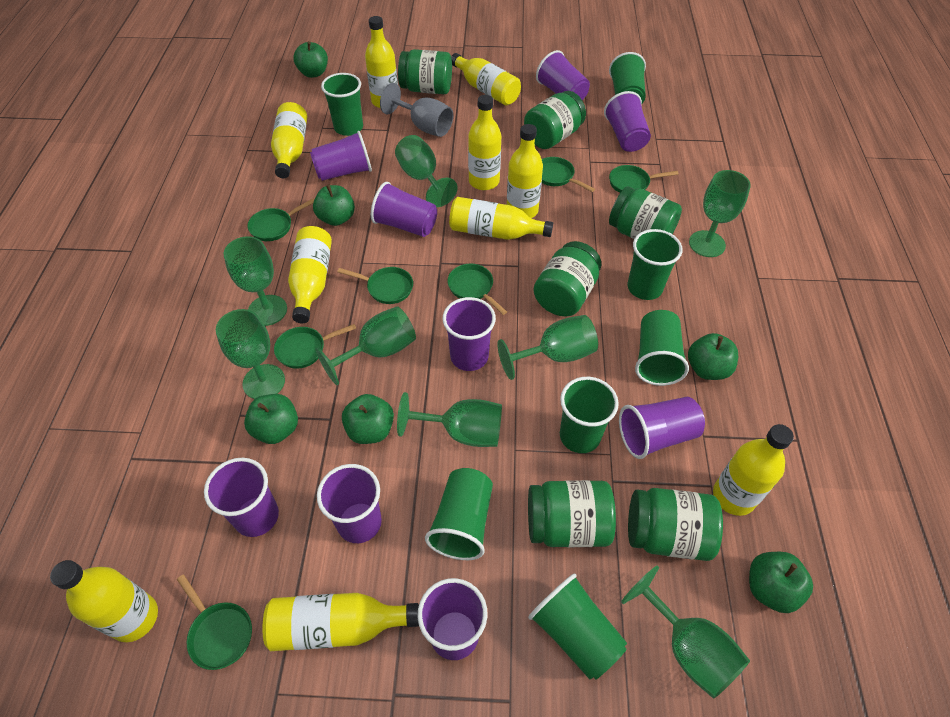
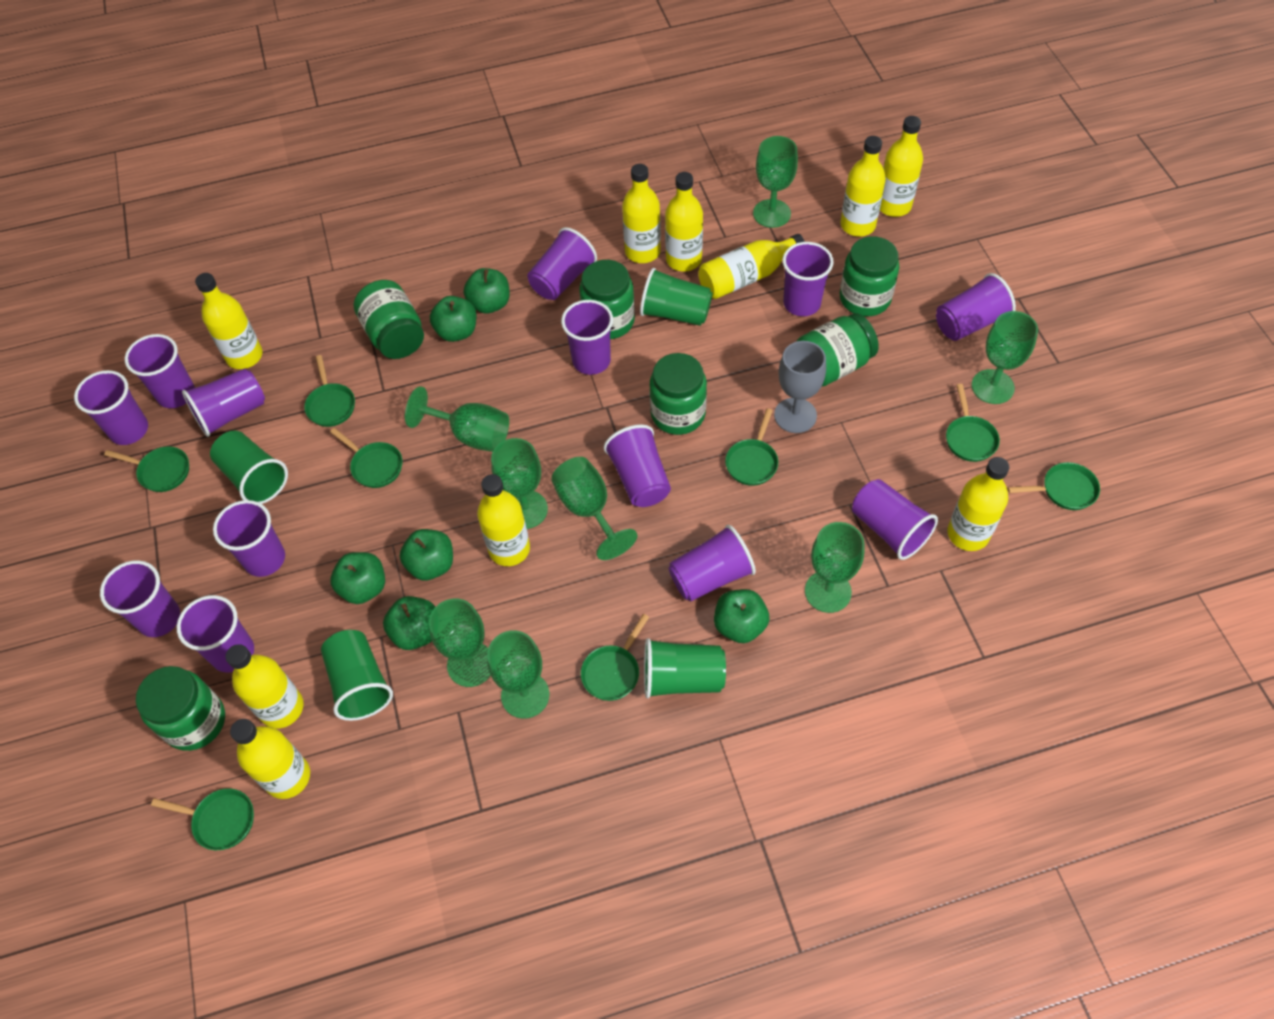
green cup: [321,73,363,136] [425,468,493,560] [528,574,627,680] [560,377,619,453] [609,52,646,103] [627,229,683,300] [635,310,689,386] = 7 -> [210,431,288,504] [321,630,393,721] [640,268,712,326] [644,638,726,699] = 4
green pan: [177,574,252,670] [248,198,314,241] [274,324,356,369] [337,267,413,304] [447,264,507,315] [542,157,595,192] [609,165,679,193] = 7 -> [104,446,189,492] [151,788,254,850] [304,355,355,427] [330,428,402,488] [581,614,649,701] [725,408,778,486] [946,384,1000,462] [1008,462,1100,510] = 8
purple cup: [204,458,279,537] [310,131,372,181] [317,464,382,543] [371,182,437,237] [418,578,488,660] [443,297,496,371] [536,50,590,100] [604,91,651,152] [619,397,705,459] = 9 -> [74,370,148,445] [100,560,180,637] [125,334,195,408] [177,595,254,672] [182,368,265,437] [213,500,285,577] [528,227,597,300] [561,300,613,375] [604,424,671,507] [668,524,756,602] [782,242,834,316] [852,479,938,560] [936,273,1016,341] = 13

